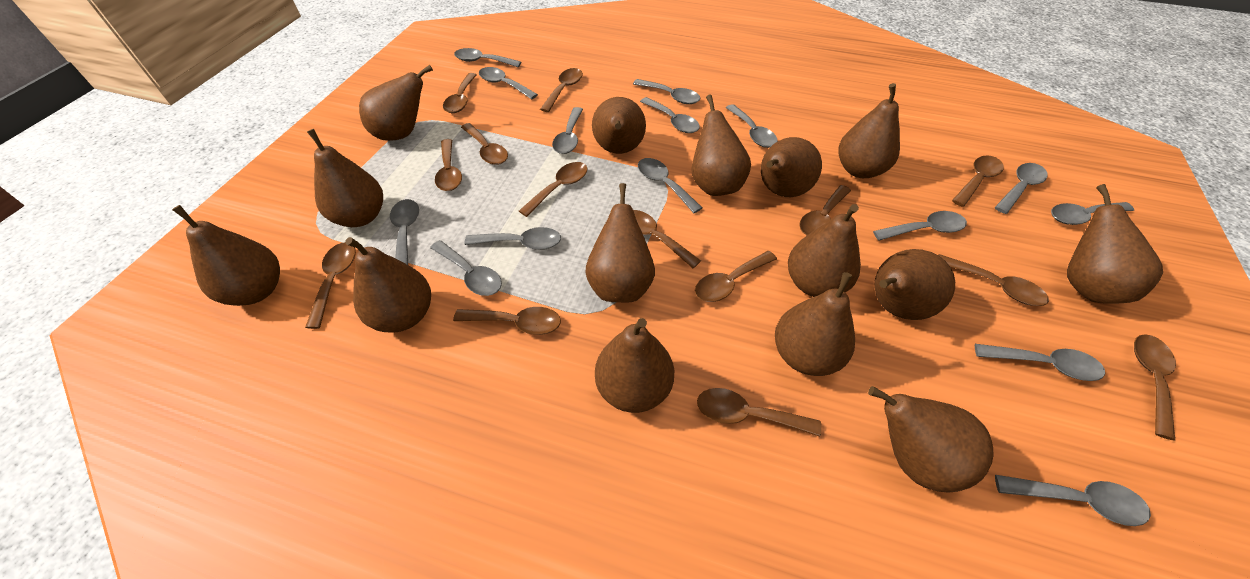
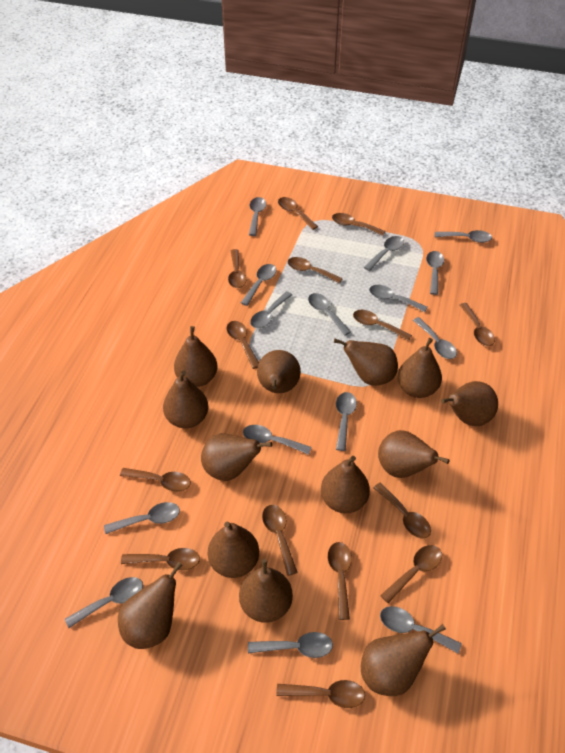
brown pear: [172,205,280,306] [307,129,383,227] [345,237,431,333] [359,65,433,141] [585,183,655,302] [592,97,646,154] [595,318,674,413] [691,94,751,196] [761,137,822,197] [775,272,855,376] [788,204,861,297] [838,83,900,178] [868,386,994,493] [874,249,955,320] [1067,184,1163,304] = 15 -> [118,562,183,649] [163,371,208,428] [174,326,217,387] [201,434,272,481] [208,522,259,578] [239,559,293,623] [257,350,301,393] [321,456,370,513] [334,339,398,386] [361,624,446,696] [378,430,450,478] [398,338,442,398] [441,381,498,426] = 13

